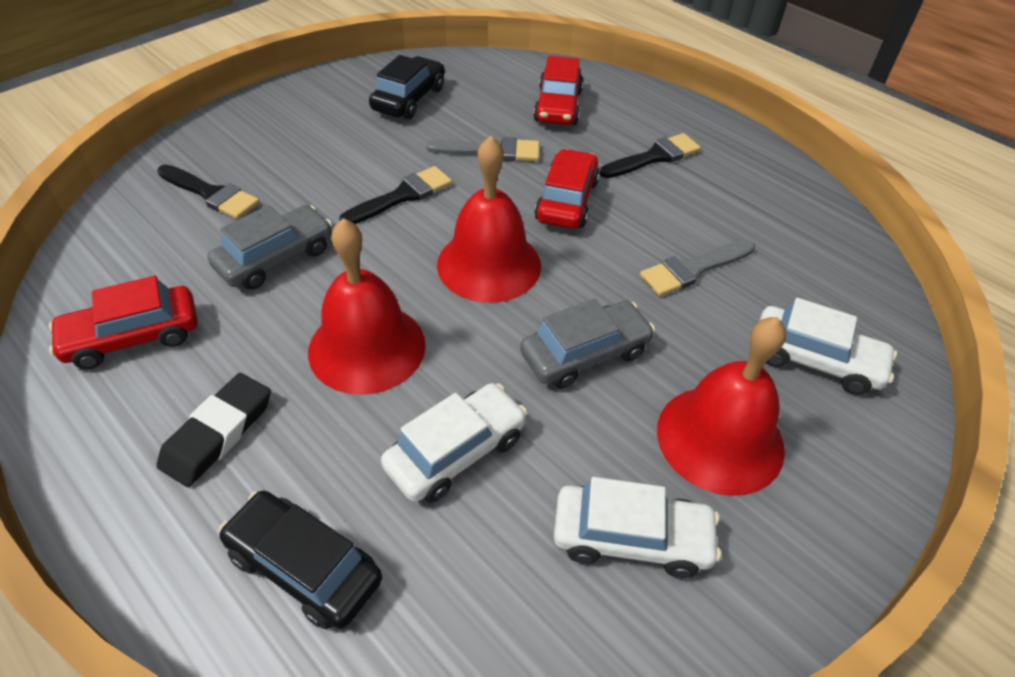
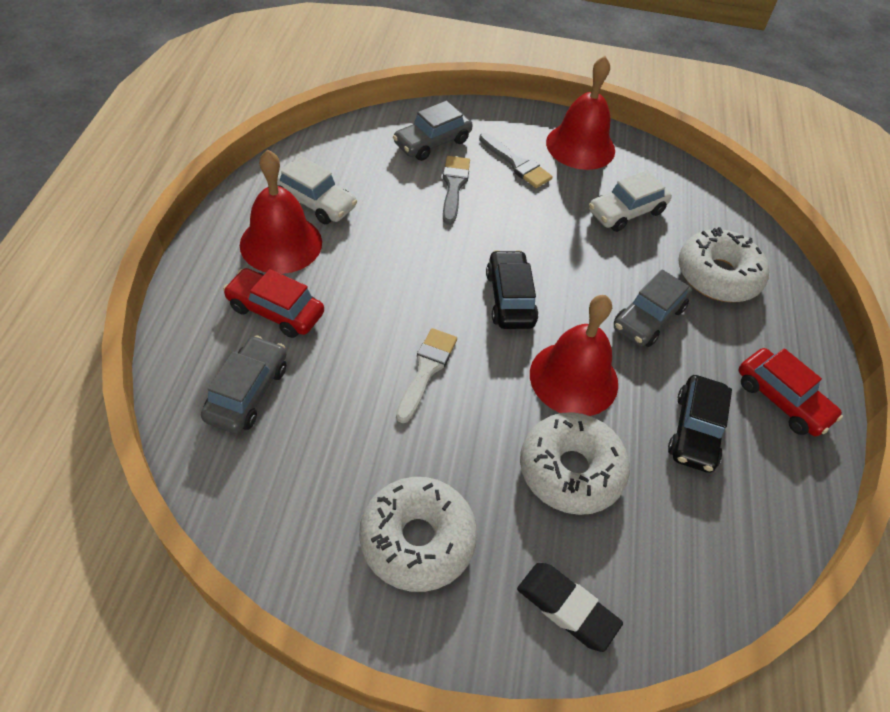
black brush: [157,164,260,219] [339,166,452,224] [600,133,701,178] = 3 -> none = 0
grey car: [207,205,332,290] [520,299,655,389] = 2 -> [201,335,286,434] [393,101,473,161] [614,269,692,347] = 3
red car: [49,276,197,369] [533,56,583,125] [535,149,600,229] = 3 -> [223,268,324,338] [738,348,843,436] = 2
white brush: none = 0 -> [396,328,457,423] = 1
white car: [381,383,528,503] [554,477,721,578] [759,298,897,395] = 3 -> [277,156,357,224] [589,170,672,232] = 2
white donut: none = 0 -> [359,477,477,592] [520,412,630,515] [678,227,769,302] = 3

